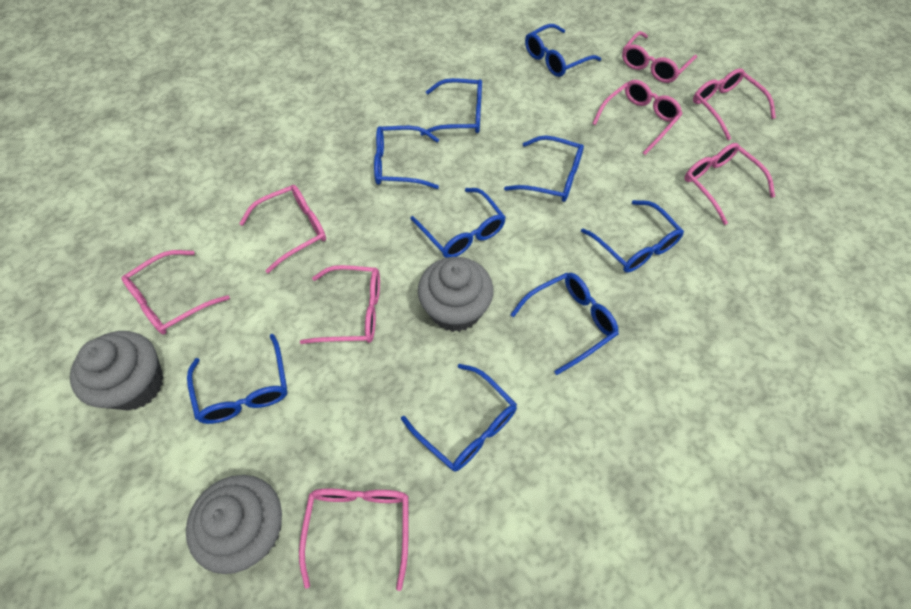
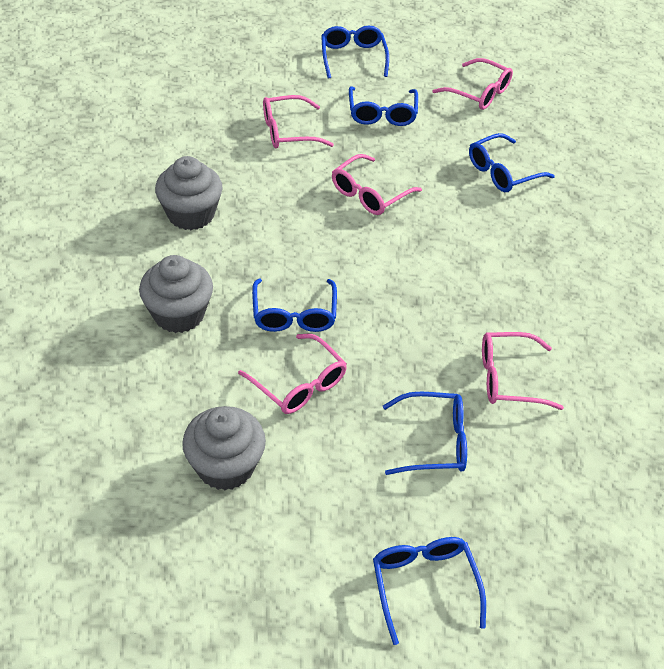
blue glasses: [187,334,287,424] [374,126,439,189] [401,364,517,472] [410,188,506,258] [420,78,482,136] [504,136,584,202] [510,273,619,375] [525,24,601,77] [581,200,684,273] = 9 -> [252,278,337,332] [321,26,389,79] [349,86,418,126] [373,537,486,645] [383,392,467,475] [469,133,555,192] = 6
pink glasses: [121,250,230,334] [239,185,326,273] [299,488,408,591] [300,265,380,344] [592,80,682,155] [622,31,697,83] [684,143,775,225] [693,68,776,140] = 8 -> [238,334,347,414] [263,95,334,148] [332,154,422,215] [433,58,513,110] [482,332,564,410] = 5

